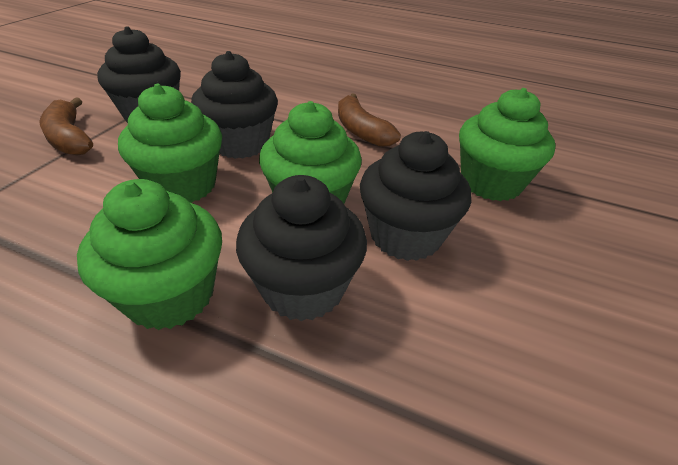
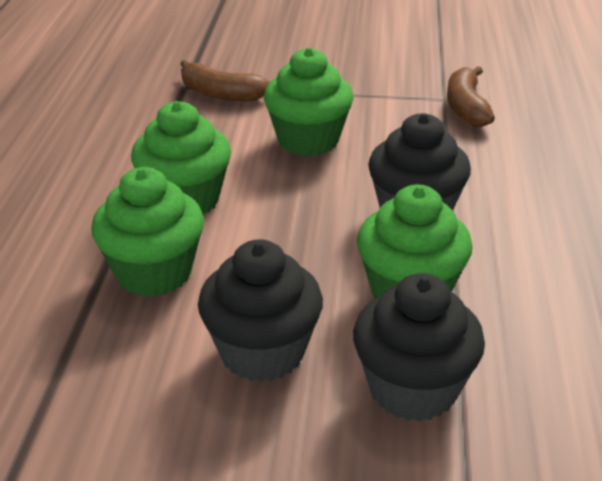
black cupcake: [97,26,181,123] [191,51,278,159] [236,175,367,321] [360,131,471,261] = 4 -> [198,239,323,382] [353,273,485,422] [368,113,471,210] = 3

